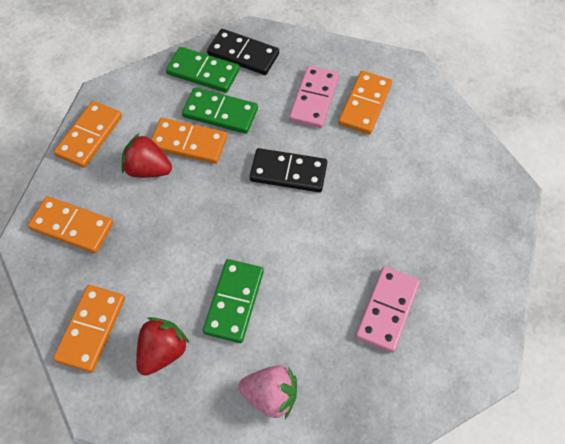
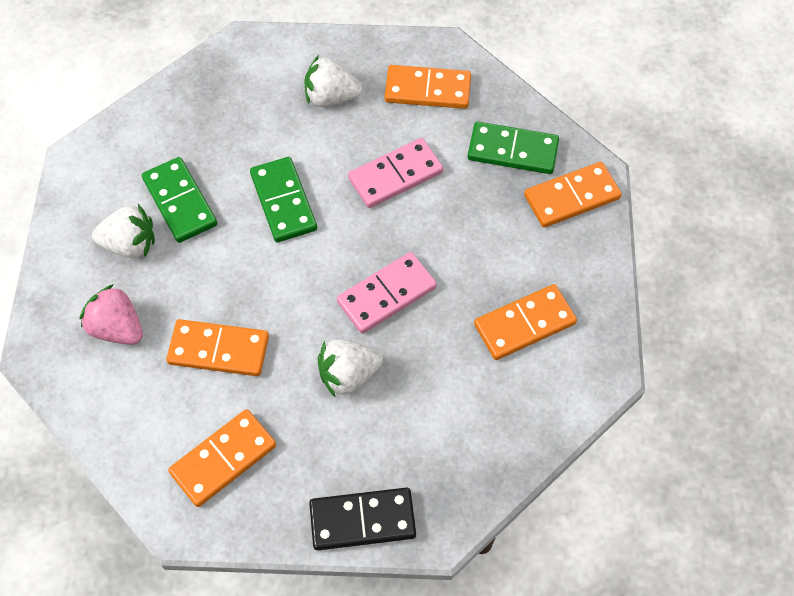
black domino: [207,29,279,75] [250,148,327,192] = 2 -> [309,488,416,550] = 1
red strawberry: [122,133,172,178] [136,317,189,376] = 2 -> none = 0
white strawberry: none = 0 -> [92,204,155,258] [305,55,362,107] [318,339,383,397] = 3

